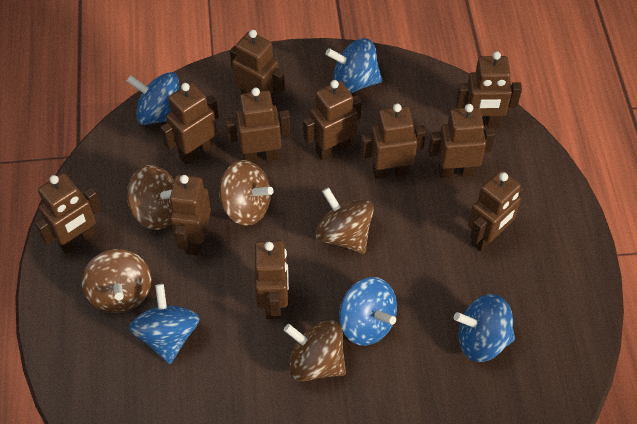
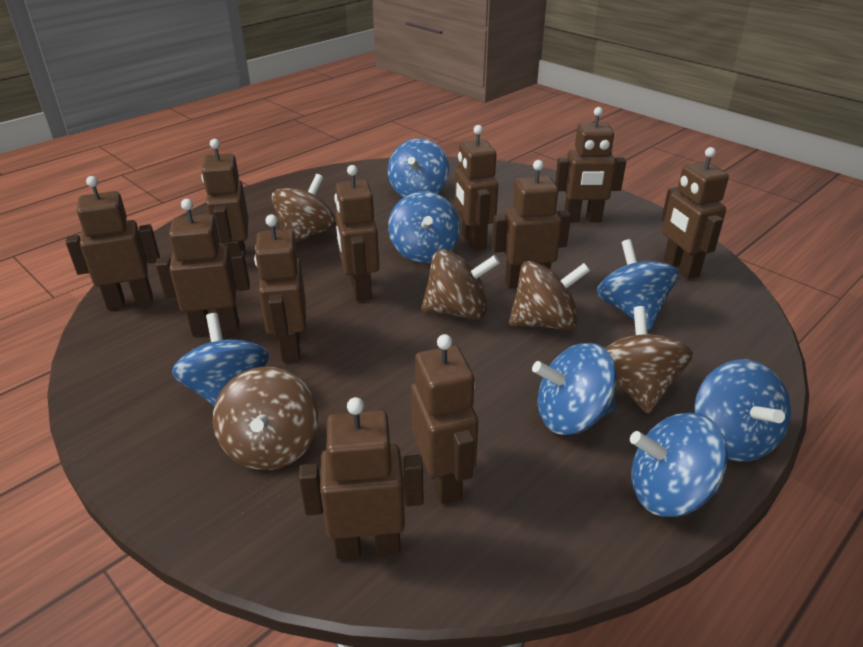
blue spinning top: [127,72,180,125] [129,284,200,364] [326,38,382,93] [339,277,397,346] [454,294,515,362] = 5 -> [172,313,269,406] [388,138,449,197] [388,191,460,263] [532,343,617,435] [597,239,679,330] [630,413,728,517] [694,359,791,462] = 7

